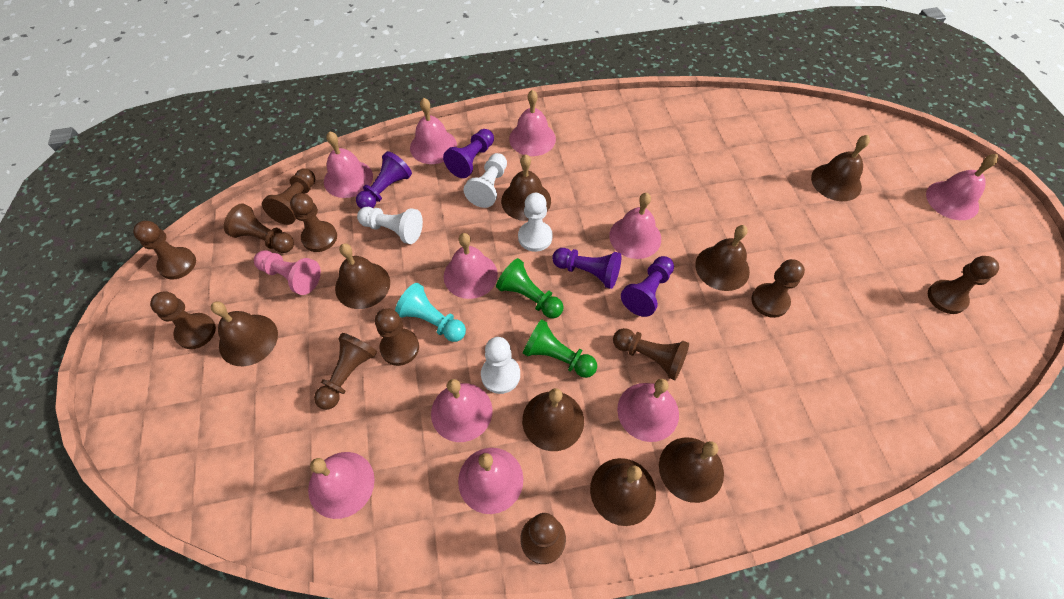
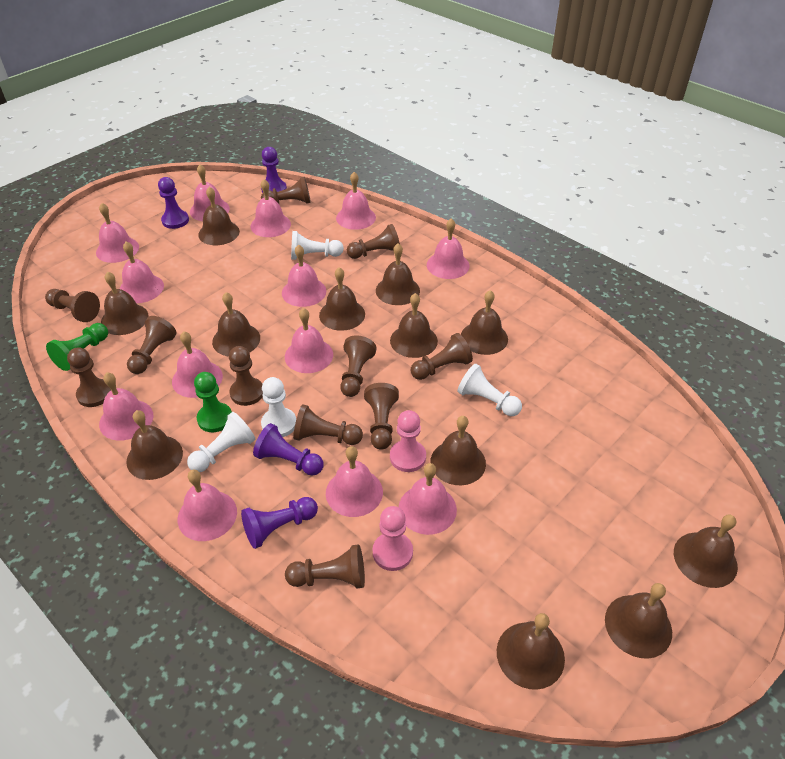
brown bell: [211,301,278,366] [335,243,390,309] [501,154,551,221] [522,388,584,451] [590,458,656,526] [659,438,724,503] [695,225,750,291] [811,135,870,201] = 8 -> [101,271,148,335] [126,410,183,480] [198,187,240,245] [212,292,260,357] [319,267,365,331] [376,243,420,305] [390,293,438,358] [431,416,486,485] [461,290,508,355] [497,613,565,690] [605,583,672,659] [674,514,738,588] = 12
pink bell: [308,452,375,519] [324,131,373,198] [410,98,457,164] [431,379,493,442] [444,233,498,299] [458,448,523,514] [509,90,556,156] [609,193,661,259] [617,379,679,442] [926,154,998,220] = 10 -> [96,203,139,263] [99,372,153,441] [119,241,164,303] [172,331,223,398] [178,469,237,541] [190,164,230,221] [250,179,291,237] [282,245,326,307] [285,308,333,373] [326,446,383,517] [336,172,376,230] [399,463,457,535] [427,218,469,279] = 13
pink pawn: [254,250,321,295] = 1 -> [373,506,413,571] [390,410,426,472] = 2
turquoise pawn: [395,283,466,342] = 1 -> none = 0

